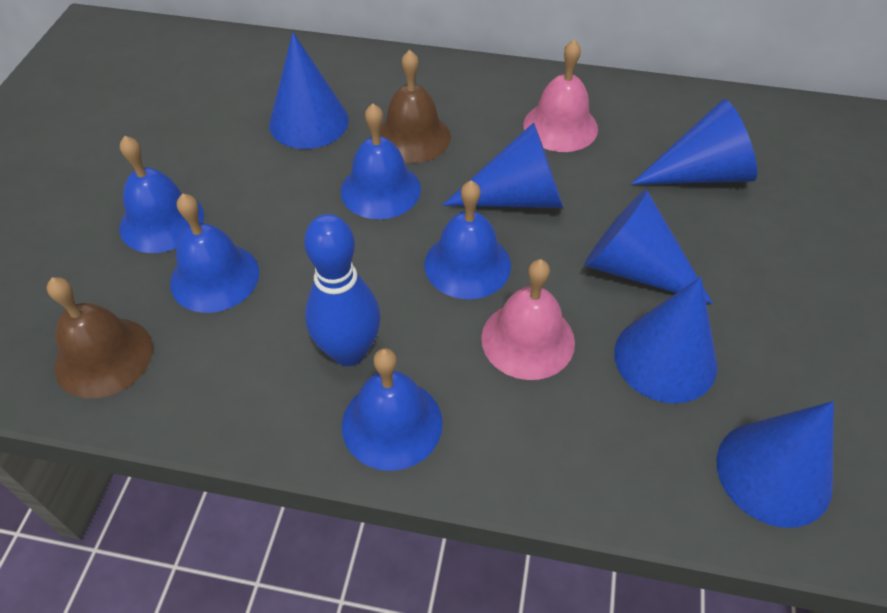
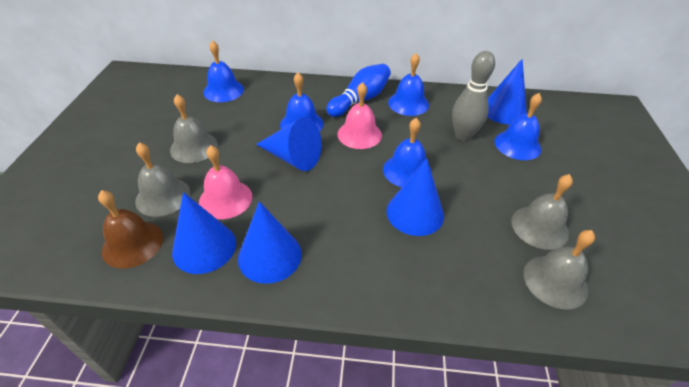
blue cone: [269,32,349,149] [442,122,563,208] [584,189,713,304] [614,277,717,403] [631,99,757,185] [716,401,834,528] = 6 -> [172,192,236,274] [238,201,302,284] [256,117,322,171] [386,158,444,236] [487,59,527,124] = 5
brown bell: [47,277,153,399] [380,50,451,163] = 2 -> [98,190,163,269] = 1
grey bell: none = 0 -> [135,142,190,217] [170,94,218,163] [512,174,573,250] [524,230,595,309] = 4
grey bowling pin: none = 0 -> [452,51,495,141] = 1

